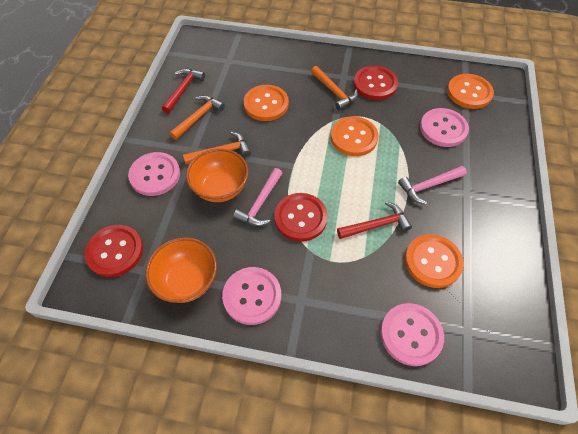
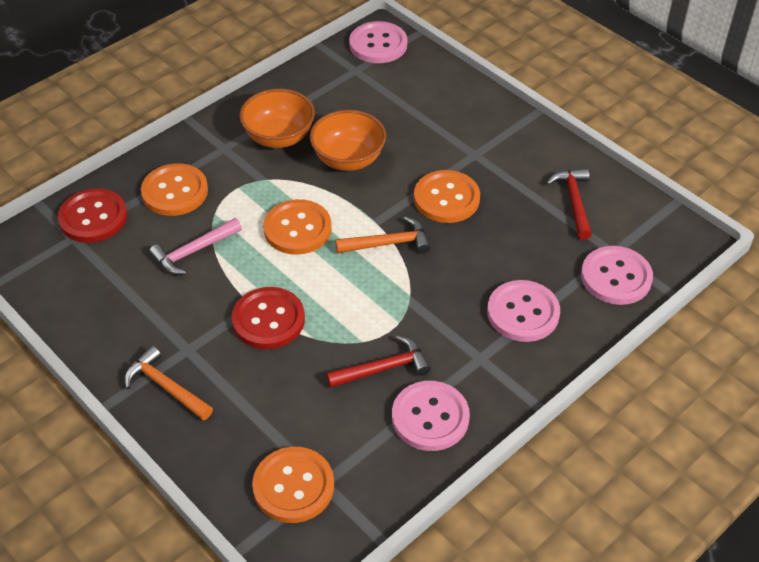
orange hammer: [170,95,225,140] [183,132,251,164] [311,66,358,110] = 3 -> [124,346,213,420] [335,216,431,253] = 2
pink hammer: [233,168,283,226] [398,166,467,204] = 2 -> [149,218,242,275] = 1
red button: [85,225,143,277] [274,193,328,242] [354,66,398,100] = 3 -> [58,188,127,243] [232,287,305,349] = 2

